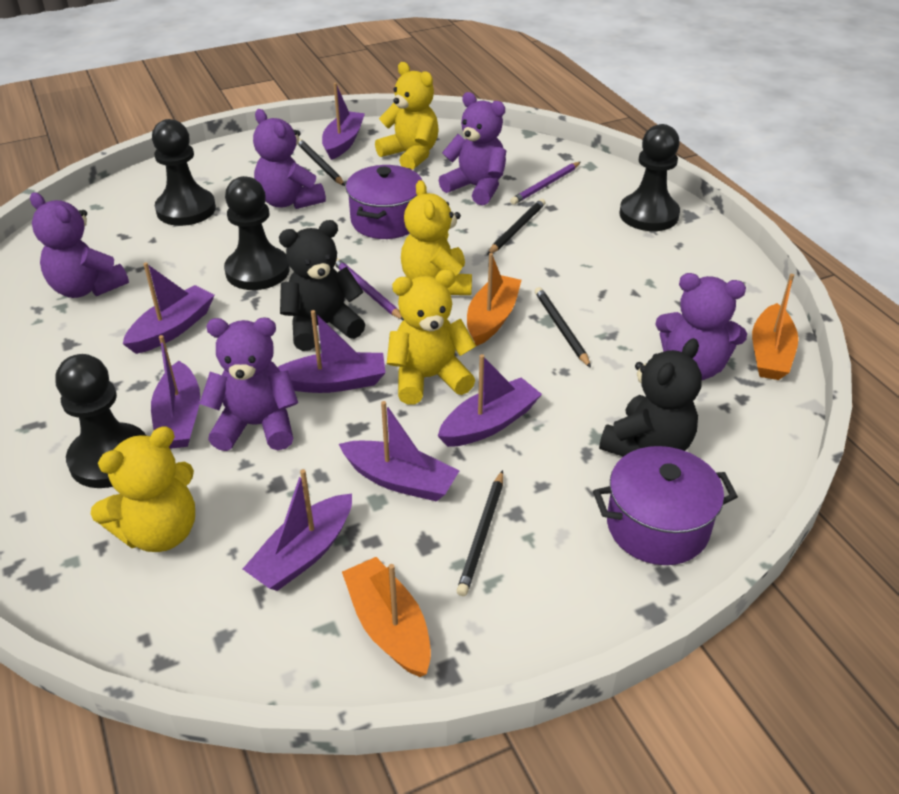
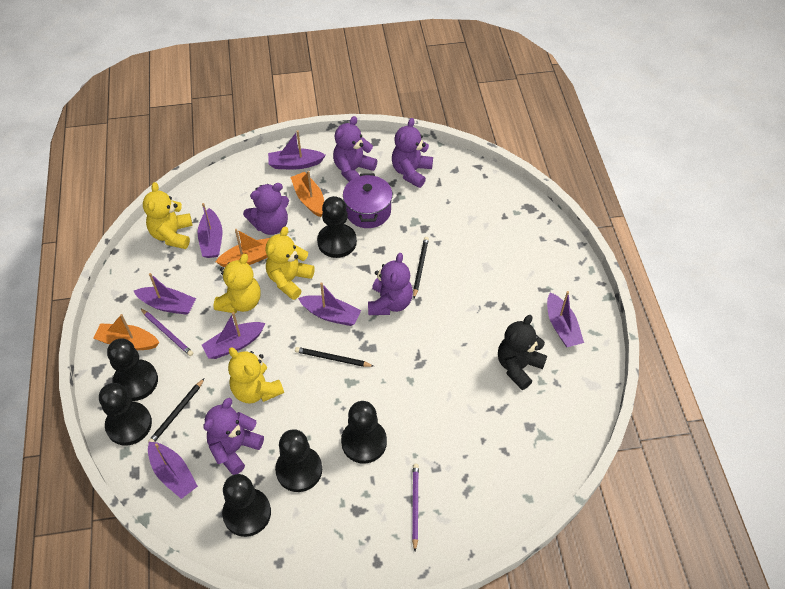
black pawn: [56,354,146,488] [152,119,216,226] [224,176,290,290] [619,124,680,231] = 4 -> [99,383,152,446] [107,338,158,401] [222,474,271,537] [275,429,322,492] [317,196,357,258] [341,401,387,464] = 6
black pencil: [298,139,345,186] [456,470,503,596] [487,199,546,255] [535,287,591,368] = 4 -> [148,378,205,443] [295,347,374,367] [413,237,429,298] = 3
black teddy bear: [279,220,365,351] [599,338,702,456] = 2 -> [498,315,547,390] = 1
purple pot: [346,165,422,239] [593,446,738,565] = 2 -> [343,173,393,228] = 1

